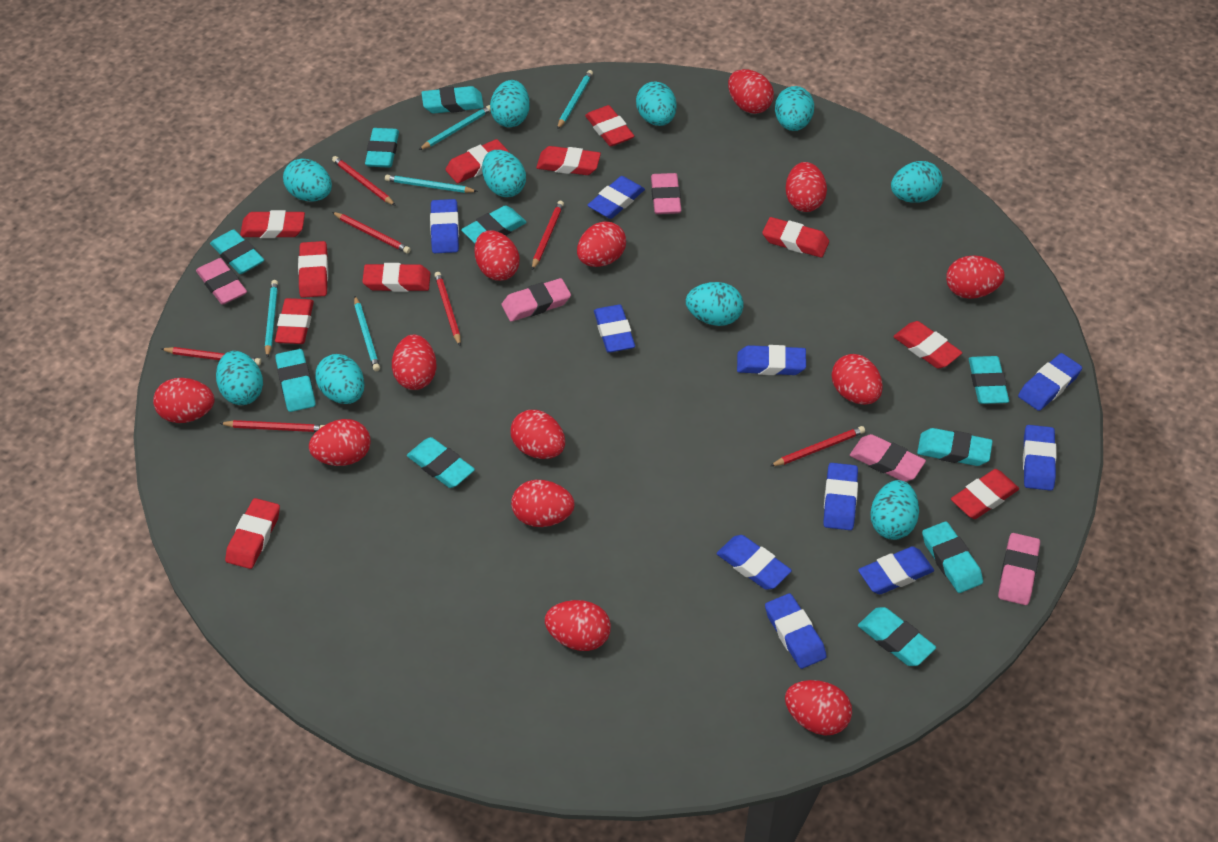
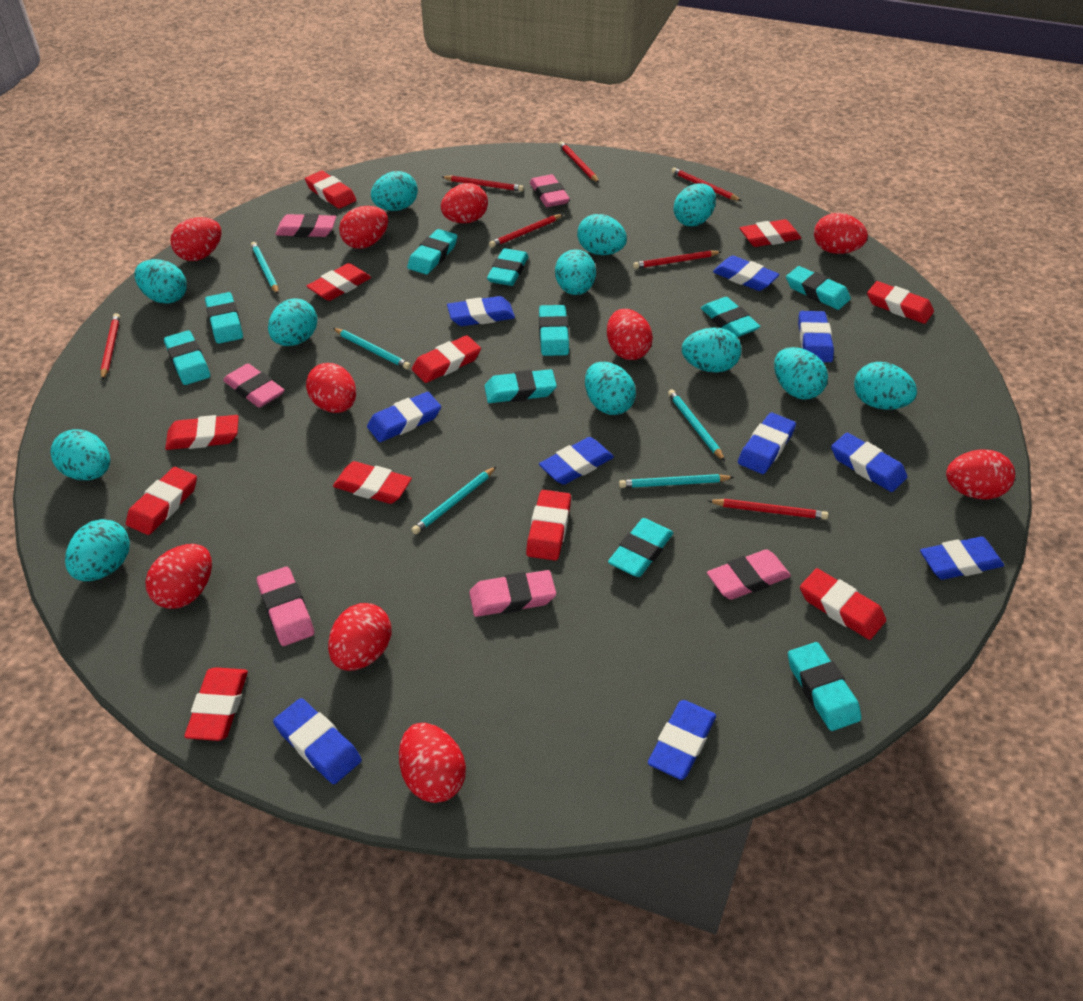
pink eraser: [196,258,247,305] [502,278,571,322] [651,173,681,214] [850,434,926,482] [998,533,1040,605] = 5 -> [223,364,285,408] [257,567,314,646] [276,213,336,237] [469,570,556,617] [530,174,570,207] [707,549,791,600] = 6
red egg: [153,378,215,423] [309,419,371,466] [392,335,436,390] [474,230,520,281] [511,410,565,459] [511,480,574,527] [545,600,611,651] [577,221,626,267] [728,69,774,114] [785,680,852,735] [786,162,827,212] [832,354,883,405] [946,256,1005,299] = 13 -> [145,544,212,609] [170,217,222,261] [306,363,356,413] [328,603,391,671] [339,206,388,249] [399,723,466,803] [441,183,488,223] [607,309,653,360] [814,213,868,254] [946,449,1015,500] = 10
turquoise egg: [216,351,263,405] [283,158,332,201] [315,354,365,404] [482,150,526,197] [490,80,530,127] [636,81,677,126] [686,282,743,326] [775,86,814,131] [870,480,919,540] [891,161,943,203] = 10 -> [50,429,110,480] [65,519,130,581] [134,259,187,304] [268,299,317,346] [371,171,418,211] [555,249,596,295] [577,214,627,255] [585,362,636,415] [674,183,716,227] [682,327,742,372] [774,347,828,400] [854,362,917,410] = 12

